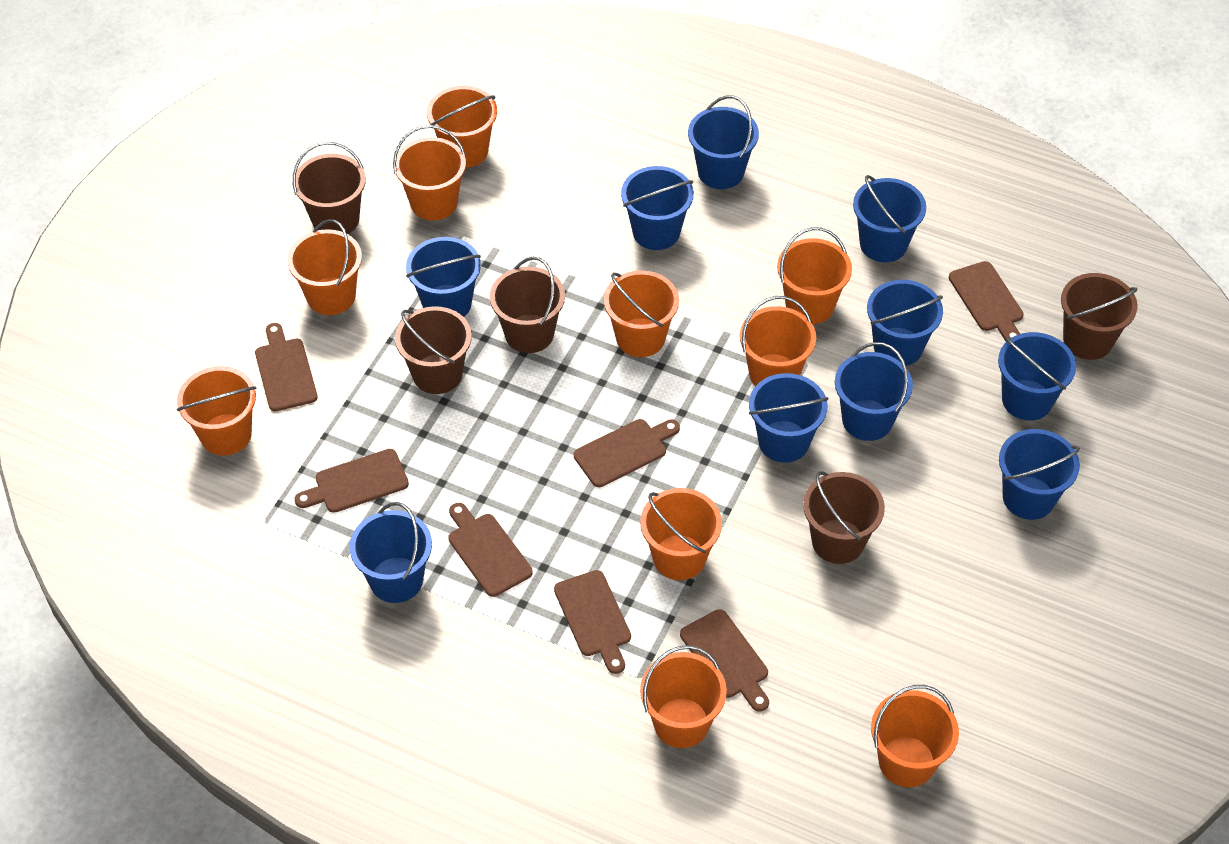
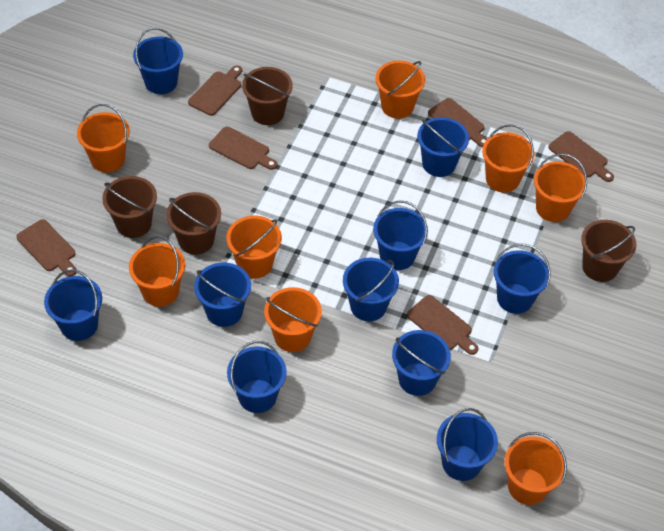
brown bucket: [293,142,366,234] [395,306,472,394] [490,257,565,353] [803,471,885,564] [1061,273,1138,360] = 5 -> [102,176,157,238] [166,192,221,255] [242,67,293,125] [581,220,636,282] = 4
brown cutting board: [255,323,318,411] [294,449,409,513] [449,503,533,597] [554,570,631,674] [574,419,680,487] [680,609,769,712] [949,261,1024,342] = 7 -> [16,219,77,277] [188,66,242,116] [209,127,277,170] [407,295,478,355] [428,98,487,147] [548,131,614,182] = 6
orange bucket: [177,366,256,456] [287,219,362,315] [393,125,466,221] [427,86,497,168] [604,270,679,357] [640,488,722,580] [640,645,727,748] [740,296,816,386] [777,227,852,324] [871,685,959,787] = 10 -> [77,104,130,172] [129,236,185,307] [226,216,282,278] [264,287,322,352] [375,61,425,119] [482,124,535,192] [504,432,567,505] [534,154,587,222] = 8

